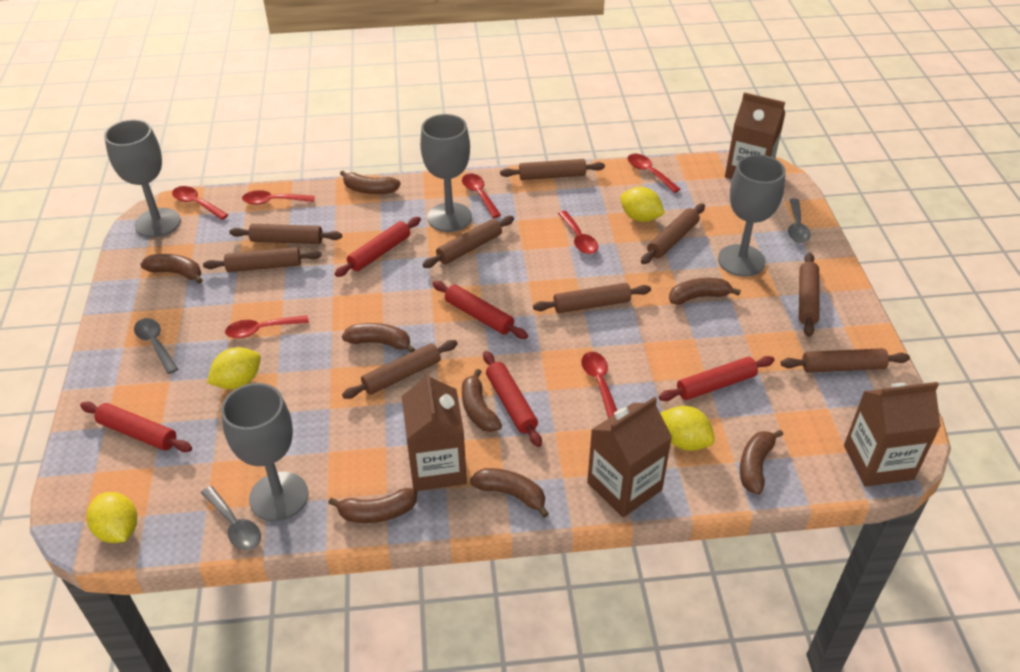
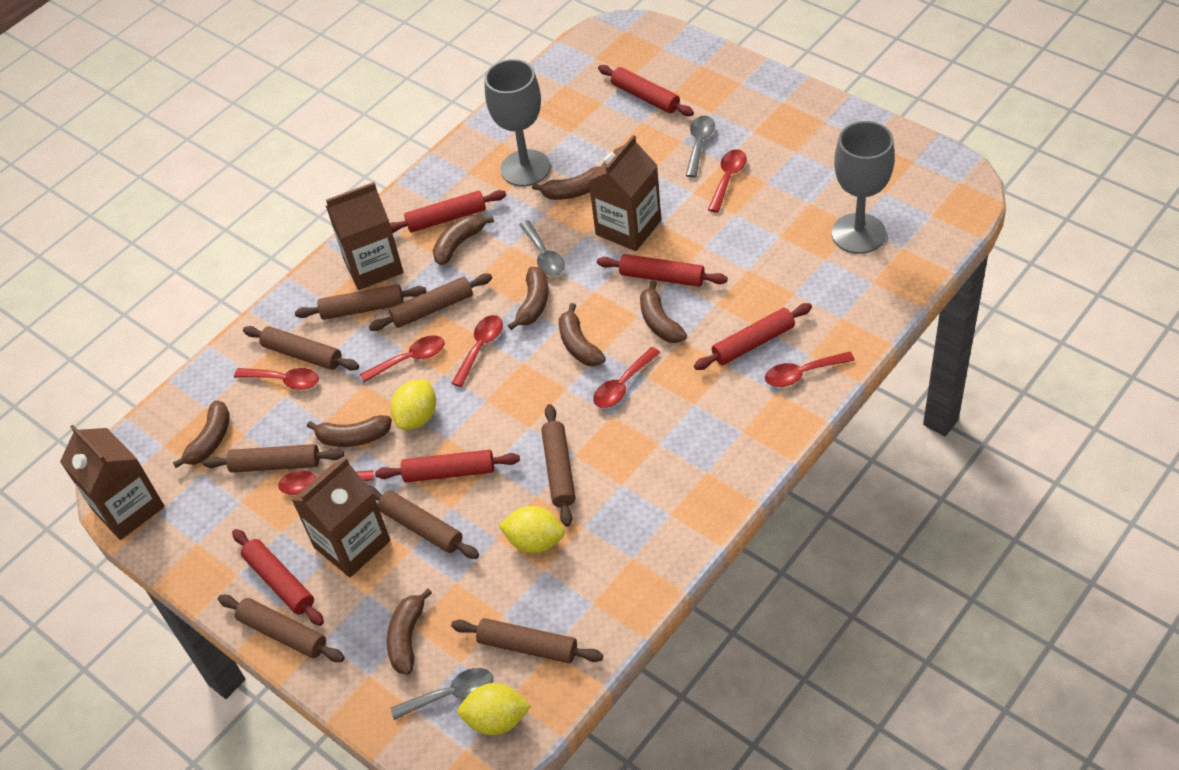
brown rolling pin: [203,247,322,272] [229,224,342,244] [342,340,458,399] [422,216,514,268] [500,159,605,180] [533,283,651,313] [641,203,705,264] [781,348,910,373] [799,252,820,337] = 9 -> [202,444,344,473] [218,595,345,662] [243,326,359,371] [295,284,426,320] [368,486,479,559] [369,274,492,331] [451,618,603,663] [541,404,576,526] = 8
grey goblet: [104,120,181,238] [221,383,309,521] [420,114,472,232] [718,155,786,277] = 4 -> [484,59,551,186] [832,121,895,254] = 2
red rolling pin: [80,402,192,452] [335,217,421,277] [433,281,528,339] [483,351,542,447] [659,356,775,401] = 5 -> [232,529,324,626] [375,450,520,482] [390,190,506,233] [597,254,728,287] [598,65,694,116] [694,303,812,370] = 6
yellow lemon: [87,492,137,543] [207,347,261,389] [620,187,665,222] [660,406,715,451] = 4 -> [391,380,436,430] [458,683,531,735] [498,506,565,553] = 3

